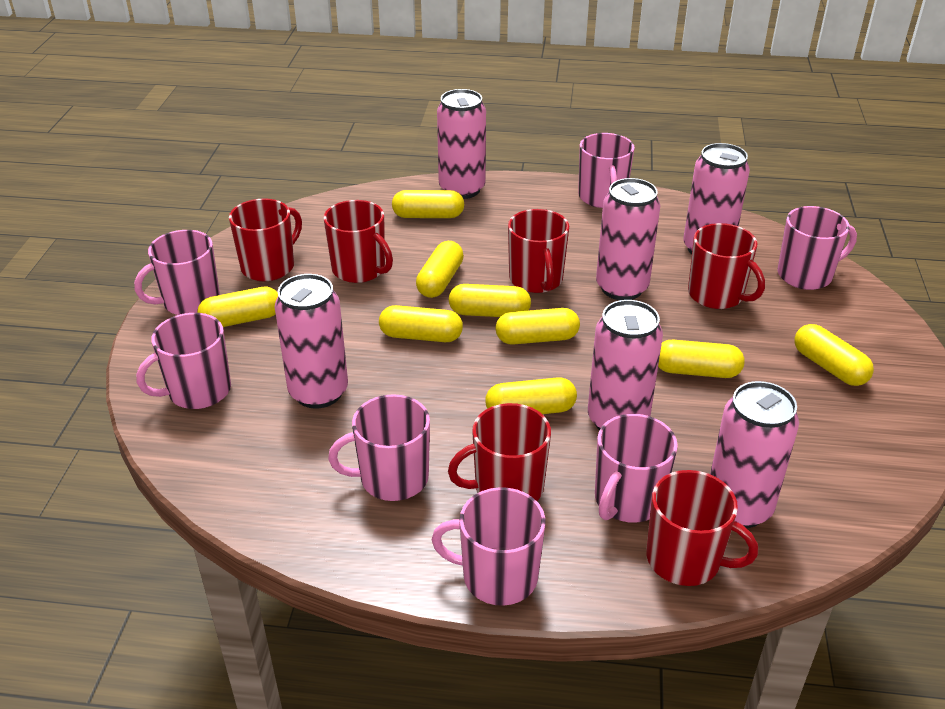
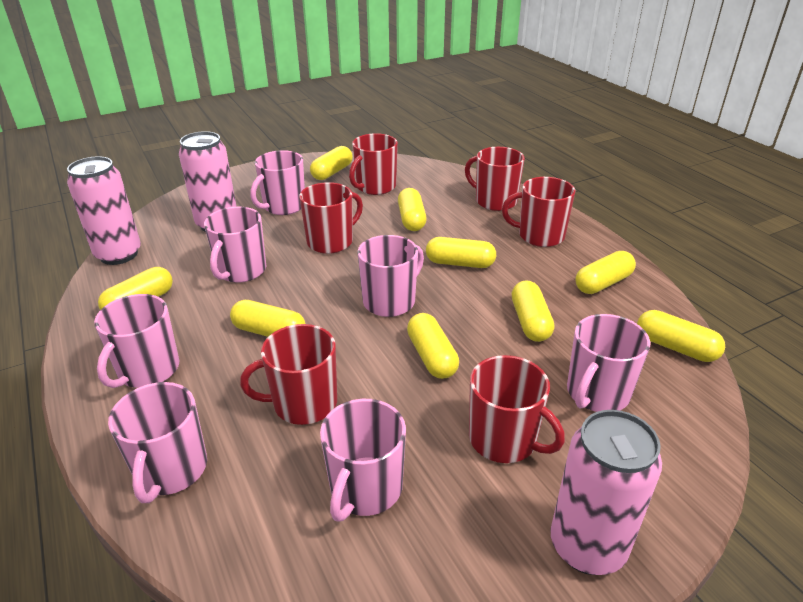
pink can: [275,274,348,409] [437,89,486,199] [588,300,663,430] [596,178,660,300] [683,143,750,255] [710,381,799,528] = 6 -> [67,156,141,265] [179,131,237,232] [551,410,662,575] = 3

